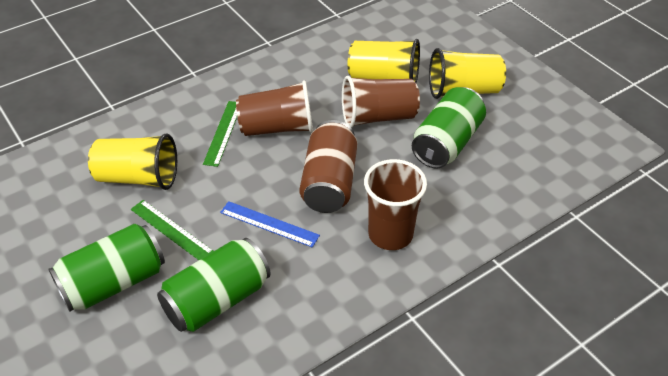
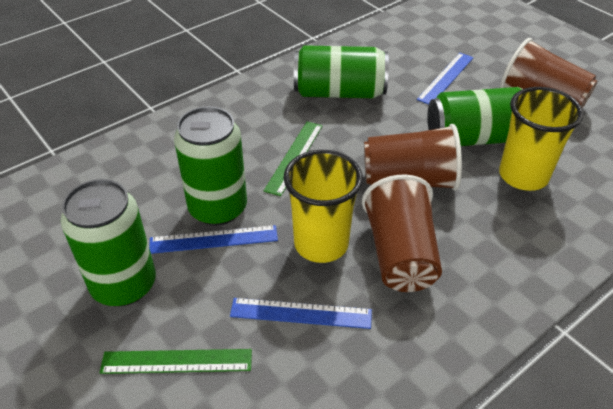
blue ruler: [220,201,320,247] = 1 -> [149,225,278,254] [230,298,372,329] [417,53,474,104] = 3
brown can: [299,120,357,213] = 1 -> none = 0
green can: [49,223,165,312] [157,238,271,332] [412,87,486,169] = 3 -> [61,179,156,306] [174,106,247,226] [294,45,389,98] [427,87,523,146] = 4
yellow cup: [88,133,177,190] [348,39,420,83] [429,48,506,99] = 3 -> [284,150,363,263] [499,87,583,191] = 2

